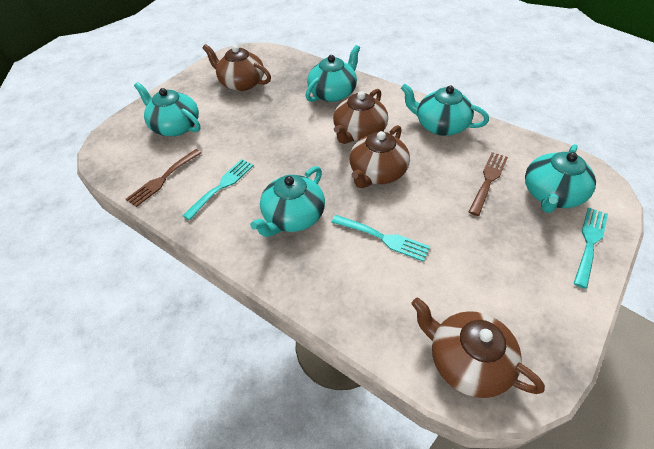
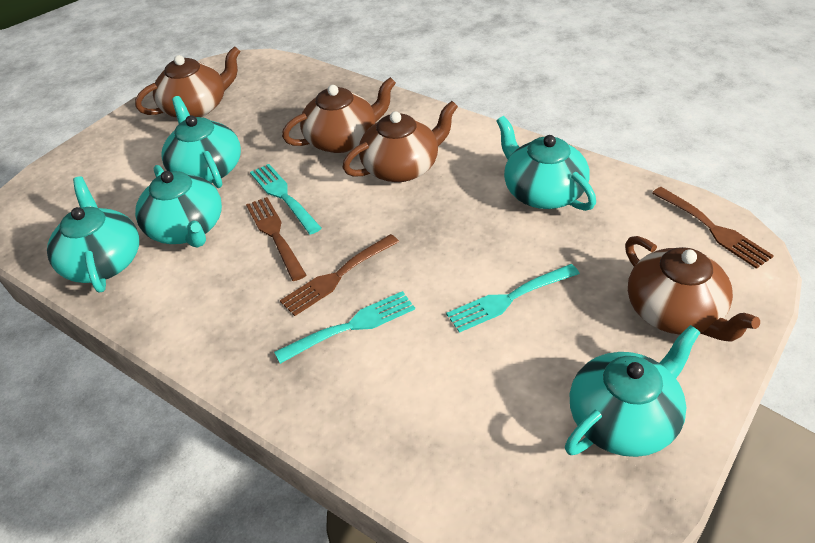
brown fork: [126,149,202,207] [468,152,508,216] = 2 -> [246,197,306,281] [280,234,399,316] [652,187,774,269] = 3

